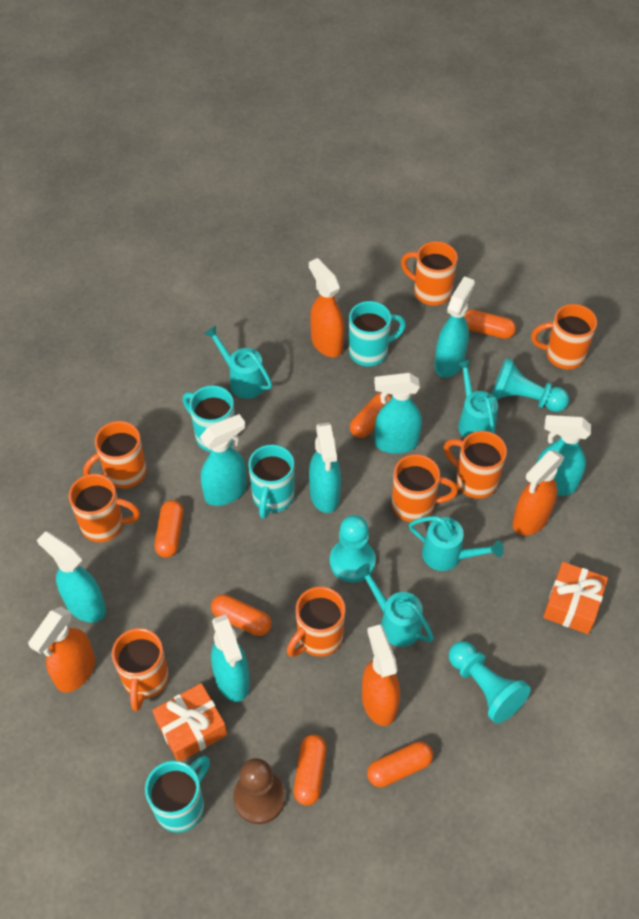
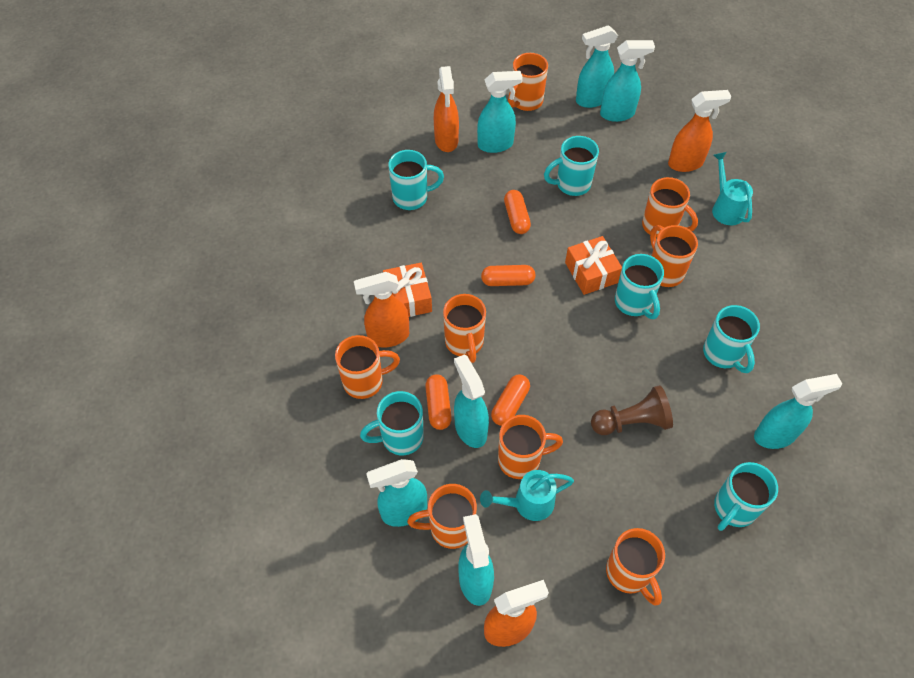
orange capsule: [154,500,184,558] [211,594,271,636] [294,734,327,806] [350,392,392,438] [367,741,433,787] [464,309,516,339] = 6 -> [425,374,452,430] [481,265,536,286] [491,374,530,426] [504,190,531,234] = 4
turquoise mug: [145,756,210,833] [183,385,235,452] [248,444,294,519] [349,301,406,366] = 4 -> [360,391,424,455] [388,150,444,210] [544,136,599,196] [615,254,664,319] [703,305,760,373] [714,462,778,531] = 6
turquoise pawn: [330,515,376,583] [449,641,531,724] [492,358,569,412] = 3 -> none = 0
turquoise watering can: [204,326,272,399] [355,563,434,647] [409,516,504,571] [457,359,498,438] = 4 -> [480,470,574,521] [712,152,753,225] = 2

